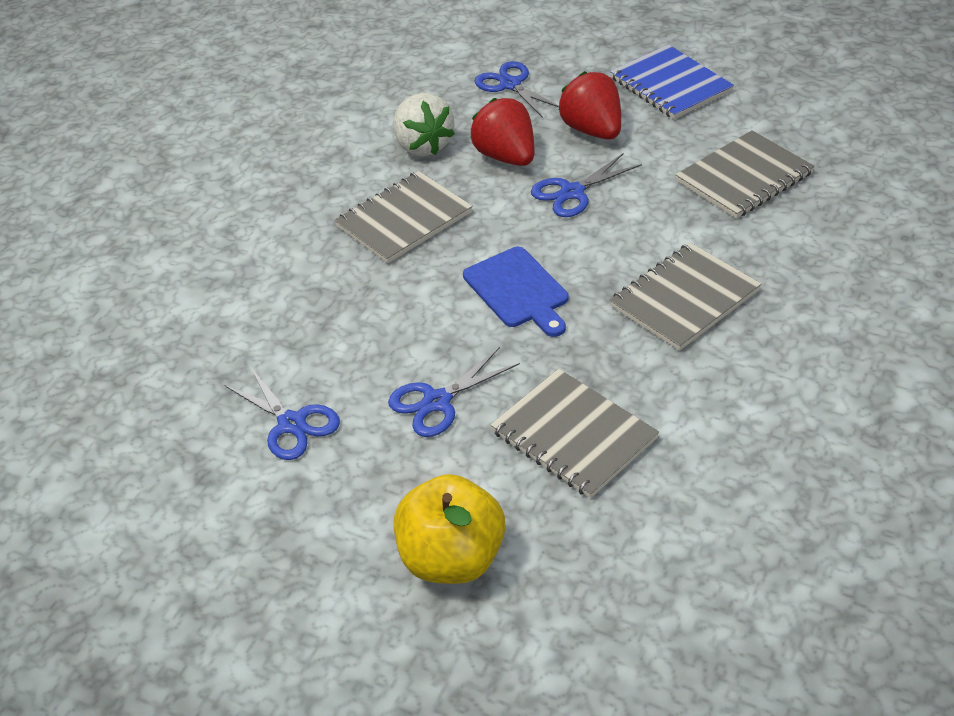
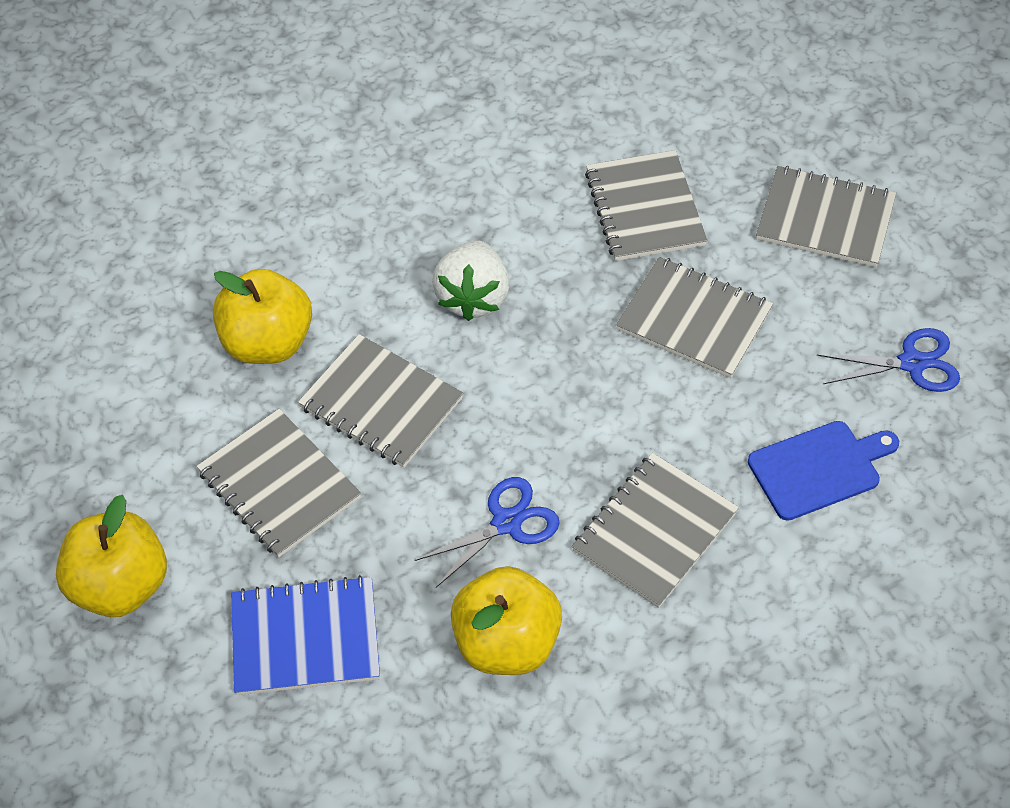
blue scissors: [224,368,340,460] [388,347,520,437] [475,61,559,118] [531,153,642,217] = 4 -> [415,477,560,587] [817,328,960,392] = 2
grey notebook: [335,171,472,263] [490,369,659,498] [609,243,761,351] [675,130,815,219] = 4 -> [196,409,361,558] [298,334,463,468] [572,453,739,608] [585,150,707,261] [616,257,773,378] [756,166,896,267] = 6
red strawberry: [471,98,535,166] [559,71,621,139] = 2 -> none = 0
yellow apple: [394,474,505,584] = 1 -> [56,495,167,617] [213,269,312,364] [451,566,562,675] = 3

